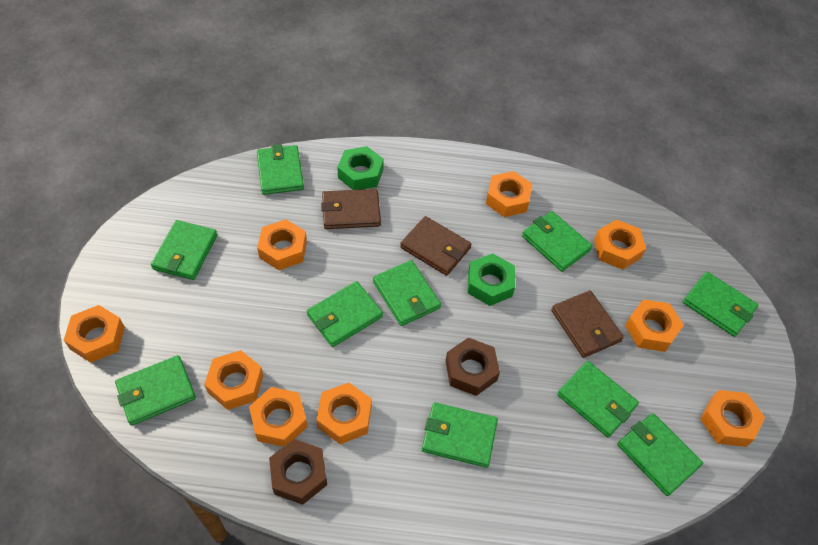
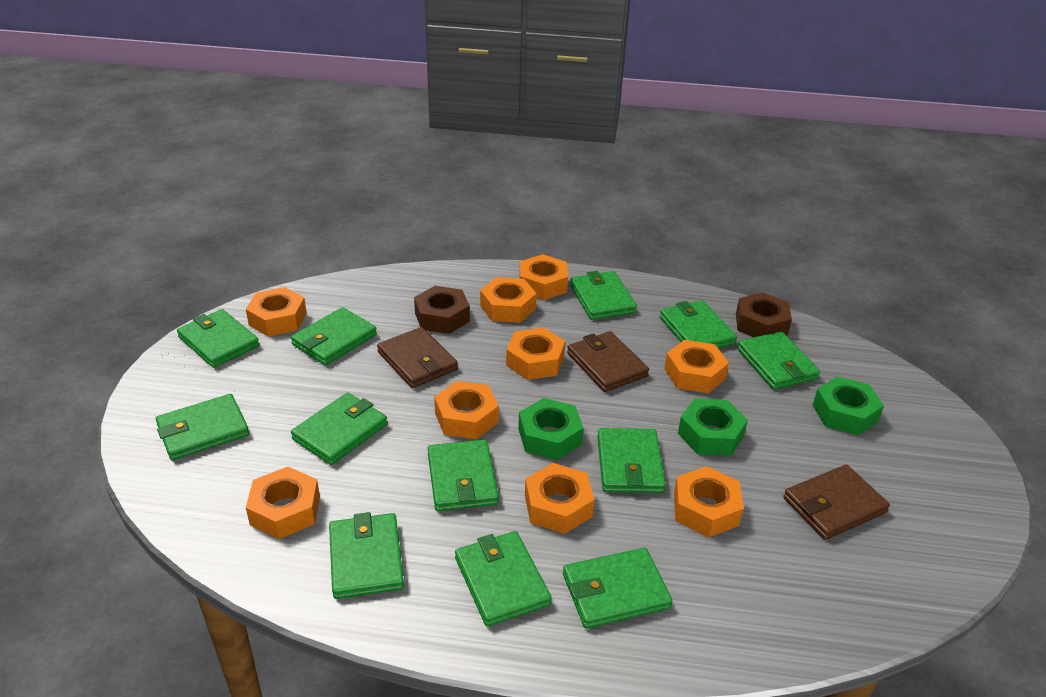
green nut: [337,146,384,190] [468,253,515,306] = 2 -> [518,398,583,460] [678,398,748,456] [813,376,884,435] = 3
green wallet: [115,355,196,426] [151,220,218,280] [257,144,304,195] [307,281,383,347] [373,260,441,326] [422,402,498,468] [522,211,593,272] [557,361,639,438] [618,413,703,496] [683,272,758,337] = 10 -> [156,394,249,460] [177,309,259,368] [291,307,377,365] [291,393,387,465] [329,512,404,599] [428,439,499,511] [455,531,552,627] [563,548,672,629] [570,271,637,320] [597,428,666,493] [660,300,737,348] [737,331,820,390] = 12

